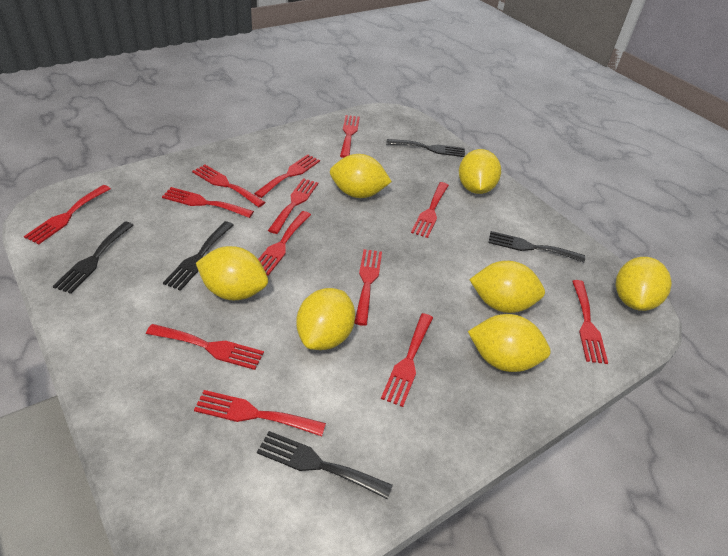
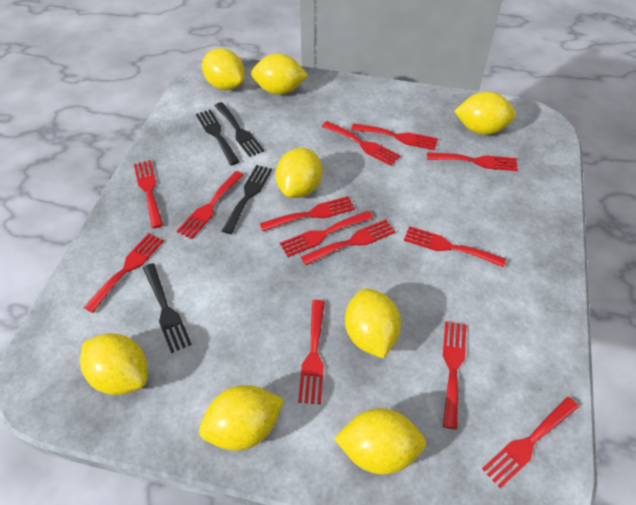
black fork: [53,222,134,294] [163,221,234,291] [257,431,393,500] [386,139,465,157] [488,231,585,262] = 5 -> [143,263,192,353] [196,109,240,165] [215,102,264,157] [222,165,272,234] = 4
yellow lemon: [196,246,268,300] [296,288,355,350] [330,154,392,198] [459,149,501,194] [468,314,551,372] [469,261,545,313] [616,257,672,311] = 7 -> [80,333,147,395] [199,385,284,451] [202,48,245,90] [251,53,308,95] [276,148,322,198] [334,408,426,474] [345,288,401,358] [454,92,516,135] = 8

